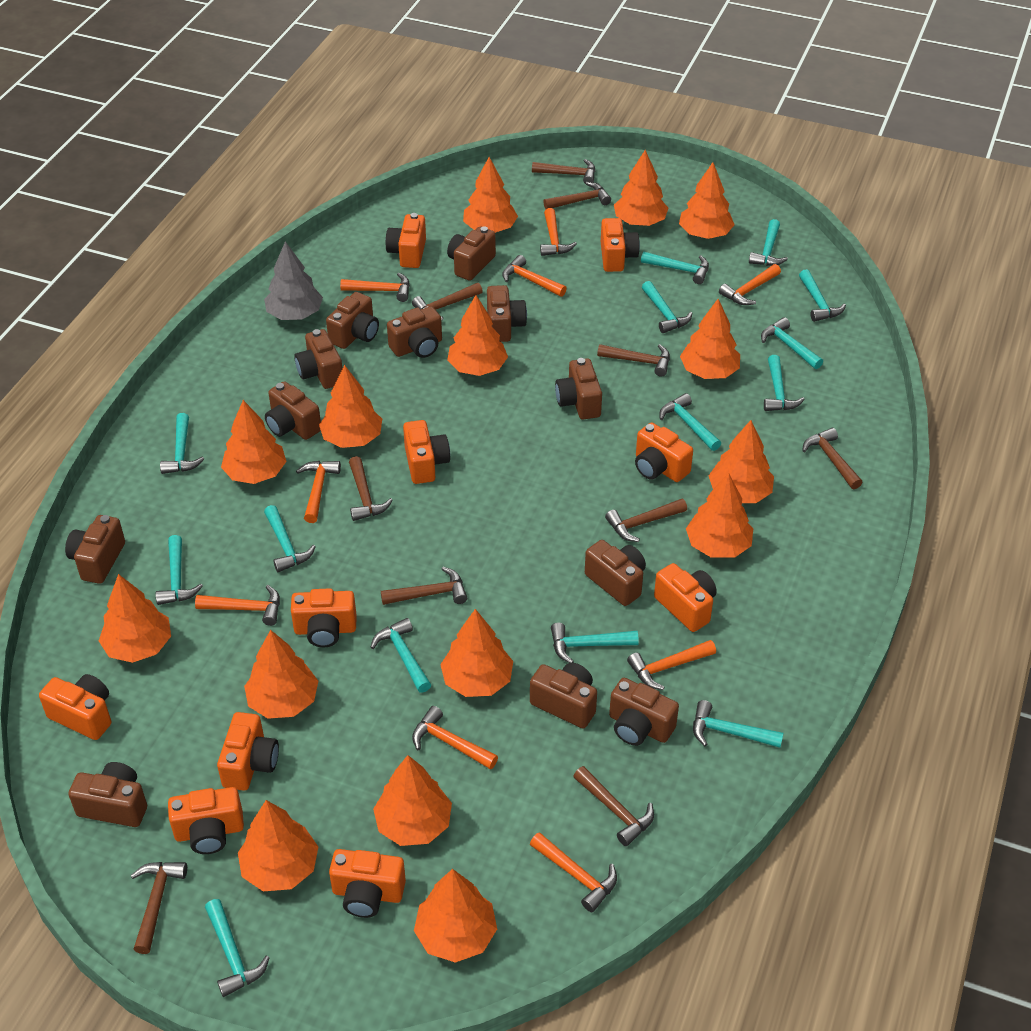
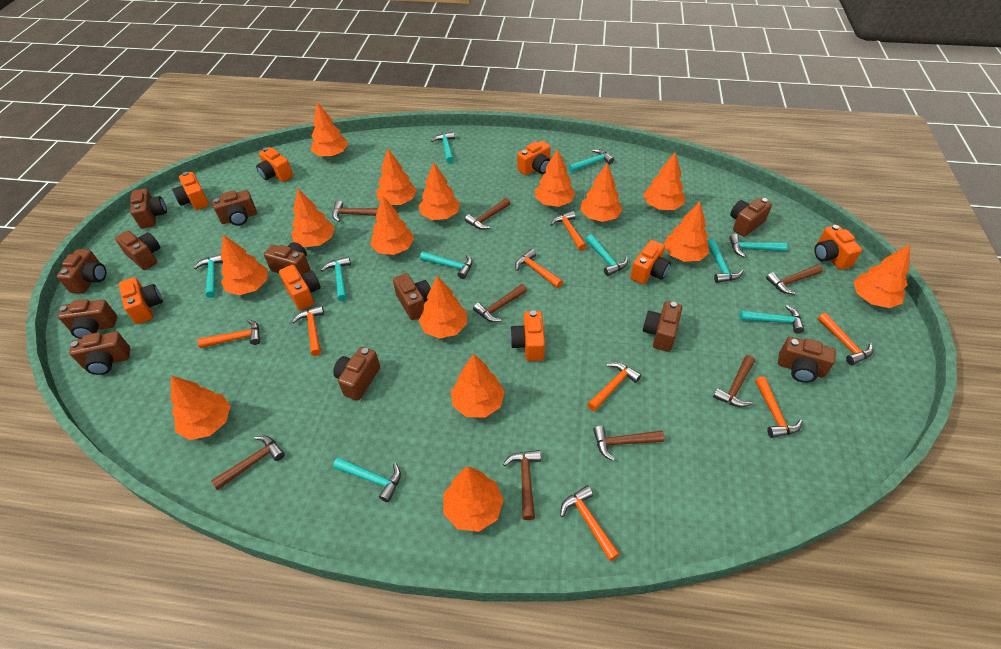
brown hammer: [131,862,187,954] [349,456,393,521] [381,567,467,605] [412,283,483,320] [532,159,595,184] [543,182,611,209] [573,766,654,846] [597,344,670,377] [605,499,687,542] [802,428,863,489] = 10 -> [211,436,285,490] [332,201,378,222] [465,198,510,230] [473,284,527,322] [503,450,541,520] [593,426,665,461] [713,355,755,407] [766,264,823,295] = 8
grey tree: [264,241,323,320] = 1 -> none = 0
orange camera: [39,674,111,740] [168,787,244,854] [217,712,279,791] [291,588,357,648] [329,849,406,918] [385,213,426,268] [403,420,450,484] [601,218,640,272] [635,422,693,482] [654,563,717,632] = 10 -> [119,277,163,324] [172,172,209,210] [256,147,293,182] [279,265,321,310] [510,310,545,361] [517,141,551,175] [630,240,671,284] [814,225,862,270] = 8
orange hammer: [195,585,280,626] [296,461,341,523] [340,273,410,302] [412,706,498,770] [502,255,567,297] [530,832,617,912] [540,208,577,256] [627,640,716,690] [719,264,781,305] = 9 -> [197,319,260,348] [292,305,324,356] [515,249,563,288] [551,211,587,251] [560,485,620,561] [587,362,641,411] [755,376,803,438] [818,313,873,365] = 8
turquoise hammer: [156,535,203,605] [160,413,204,474] [205,899,270,997] [264,505,316,572] [371,618,431,693] [551,623,639,663] [641,252,709,284] [642,281,692,333] [659,393,721,451] [693,700,784,748] [749,219,788,266] [761,317,823,369] [764,355,805,411] [799,269,846,322] = 14 -> [194,254,223,298] [321,256,351,301] [333,457,401,502] [420,251,472,279] [431,132,455,163] [568,149,614,172] [586,234,628,276] [708,239,743,283] [729,234,787,258] [740,305,804,333] = 10

